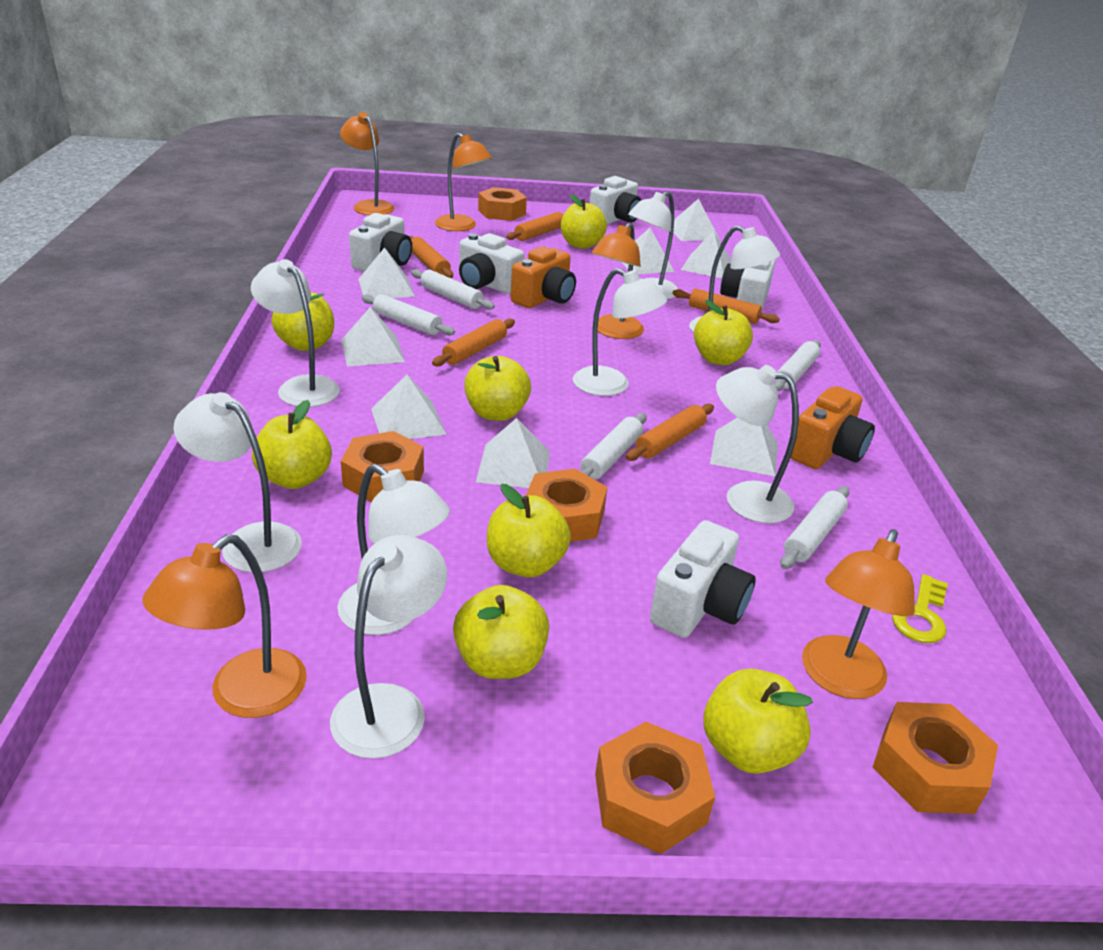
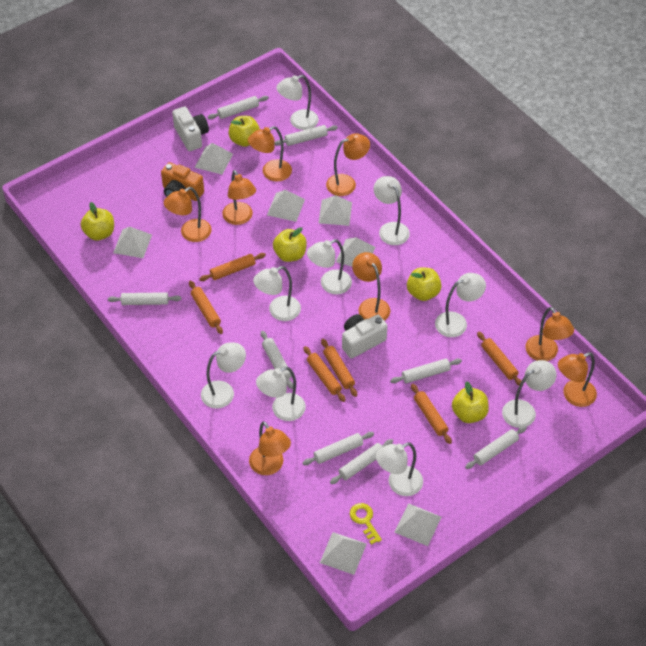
orange camera: [511,246,576,308] [791,386,875,469] = 2 -> [161,162,204,201] = 1
orange lamp: [142,534,307,718] [340,112,394,215] [435,133,492,231] [591,222,644,339] [802,529,915,699] = 5 -> [164,187,211,242] [222,170,256,225] [248,126,292,182] [249,421,291,475] [326,133,370,196] [352,252,390,321] [525,307,574,361] [558,352,597,407] = 8
orange nut: [341,431,424,503] [478,187,527,221] [526,469,607,542] [595,722,715,854] [873,702,998,814] = 5 -> none = 0
orange rolling pin: [409,236,453,278] [432,318,515,367] [506,212,563,241] [626,404,714,461] [672,288,780,324] = 5 -> [189,281,223,334] [199,253,266,281] [303,346,346,402] [321,339,357,397] [411,384,452,444] [477,332,521,386] = 6
white camera: [349,213,412,272] [459,233,524,294] [590,176,641,224] [650,520,756,638] [720,260,775,312] = 5 -> [172,107,209,151] [342,314,387,358] = 2
white lamp: [174,392,302,573] [251,259,340,407] [330,535,447,759] [337,464,450,635] [573,268,667,396] [628,191,678,299] [689,225,780,333] [716,365,799,523] = 8 -> [201,342,246,409] [253,266,301,321] [256,367,306,421] [276,75,319,130] [307,239,352,294] [373,176,410,245] [376,442,423,496] [435,273,486,337] [502,360,557,428] = 9
white pyramid: [341,307,405,366] [358,247,415,298] [371,375,446,439] [476,418,550,488] [621,228,674,274] [673,198,720,241] [681,230,731,278] [710,417,778,476] = 8 -> [113,227,152,258] [195,143,233,175] [267,190,305,222] [319,195,352,226] [320,532,366,575] [336,237,375,266] [394,503,441,546] = 7
white rolling pin: [362,294,455,336] [411,269,495,310] [581,413,647,479] [774,340,821,391] [780,486,849,569] = 5 -> [108,292,181,305] [208,96,268,119] [261,331,293,389] [275,125,338,146] [302,432,374,465] [330,439,393,484] [390,359,462,383] [465,426,527,469] = 8
yellow apple: [252,400,332,489] [271,292,334,351] [453,585,549,679] [464,356,531,421] [487,484,571,577] [561,194,607,249] [694,299,753,365] [703,669,813,774] = 8 -> [81,202,114,240] [228,116,260,147] [273,227,307,262] [407,267,442,301] [452,381,489,423] = 5

